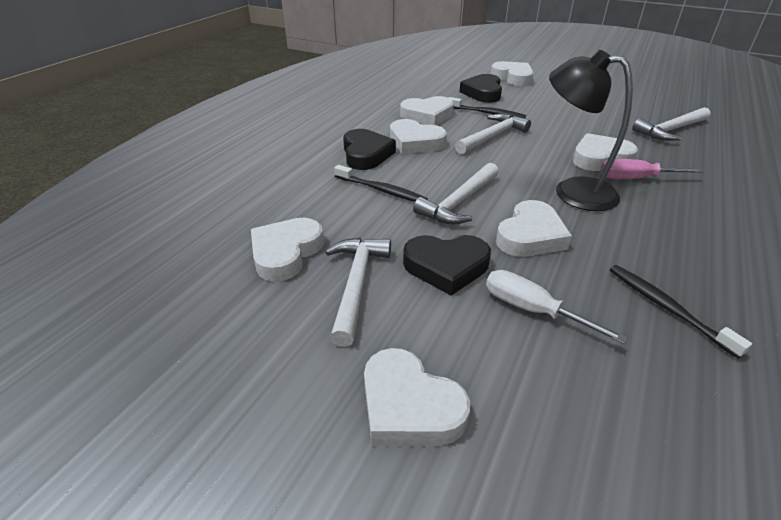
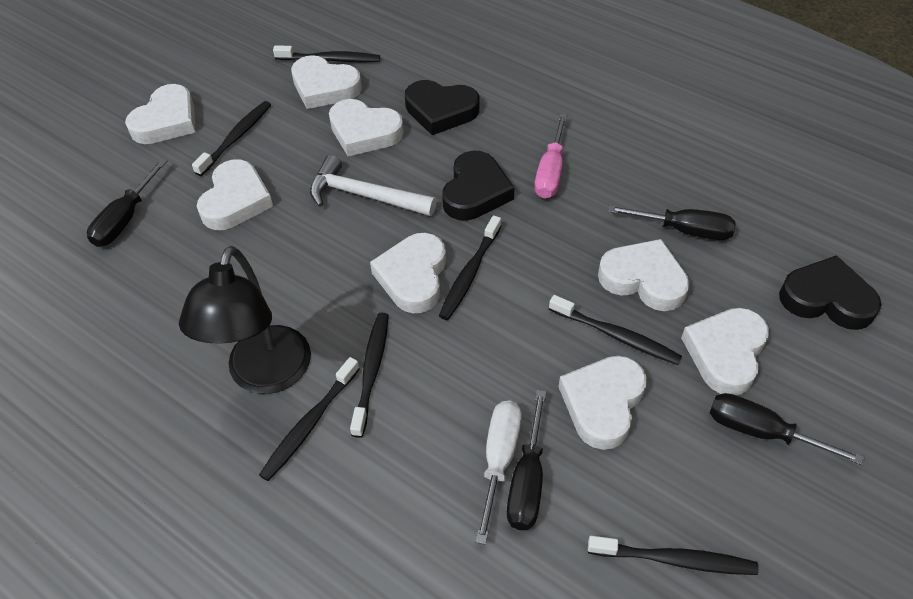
black screwdriver: none = 0 -> [87,159,167,247] [507,390,546,530] [608,205,736,240] [710,393,864,465] = 4
black toothbrush: [334,165,428,202] [449,97,526,119] [610,265,752,359] = 3 -> [192,101,271,176] [259,357,360,481] [273,45,380,62] [350,313,389,438] [439,215,501,320] [549,295,682,365] [588,536,758,575] = 7
white hammer: [325,238,391,347] [413,163,499,224] [455,113,531,154] [632,107,710,141] = 4 -> [310,155,437,216] = 1
white heart: [251,218,324,282] [364,348,470,445] [390,119,447,154] [400,96,454,125] [491,61,534,86] [496,200,572,257] [573,133,638,171] = 7 -> [125,84,196,144] [197,159,273,230] [291,55,362,109] [329,99,404,156] [370,233,446,313] [559,356,647,450] [598,239,690,311] [681,308,769,395] = 8

